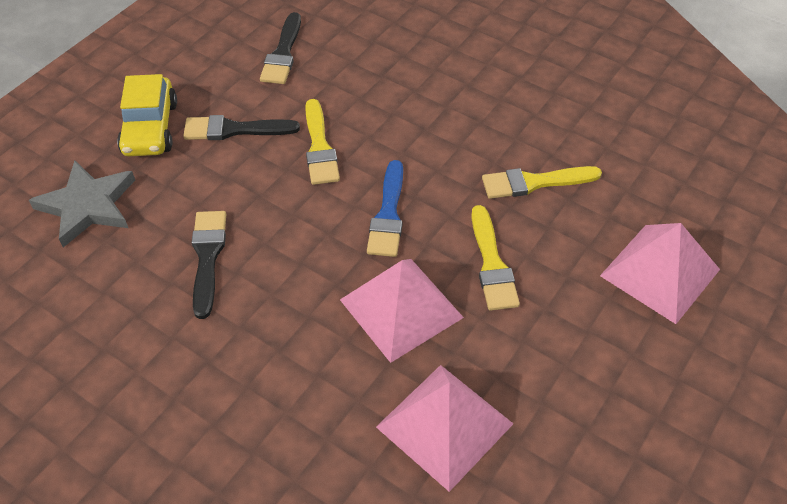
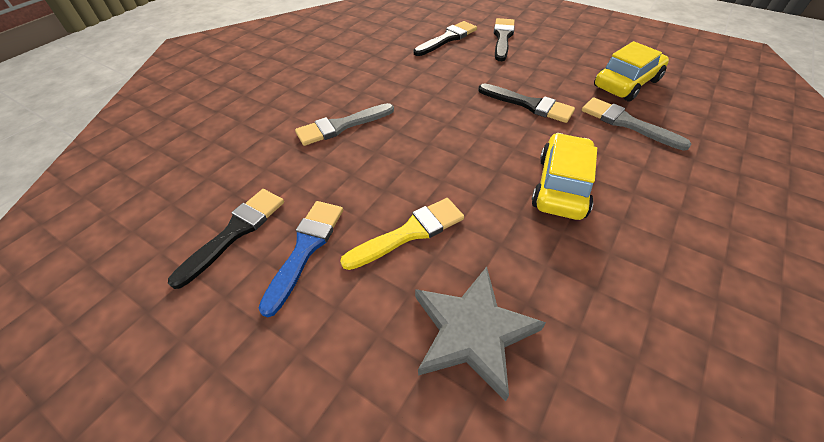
black brush: [183,115,300,140] [192,211,226,319] [260,12,301,84] = 3 -> [168,189,284,289] [414,21,477,56] [478,83,575,123] [494,18,515,61] = 4
grey brush: none = 0 -> [295,103,394,146] [582,97,692,151] = 2
pink pyramid: [340,259,464,363] [376,365,513,492] [600,223,720,324] = 3 -> none = 0
yellow brush: [305,99,340,185] [471,205,520,311] [482,166,602,199] = 3 -> [340,198,464,270] = 1
yellow car: [117,74,177,156] = 1 -> [531,133,597,220] [594,41,669,102] = 2

